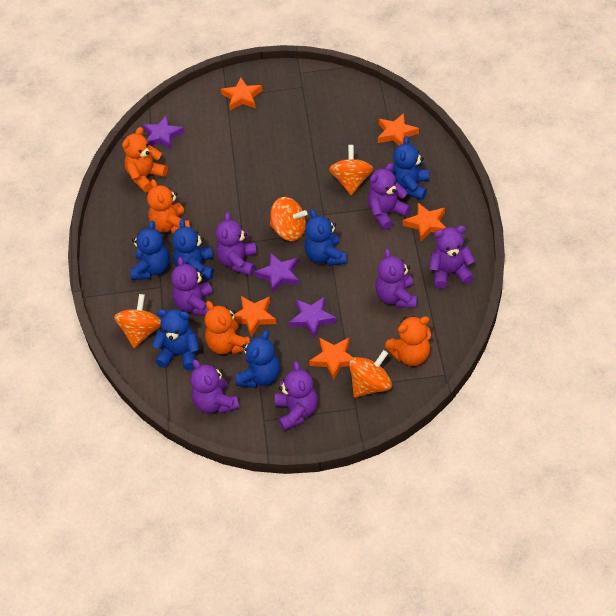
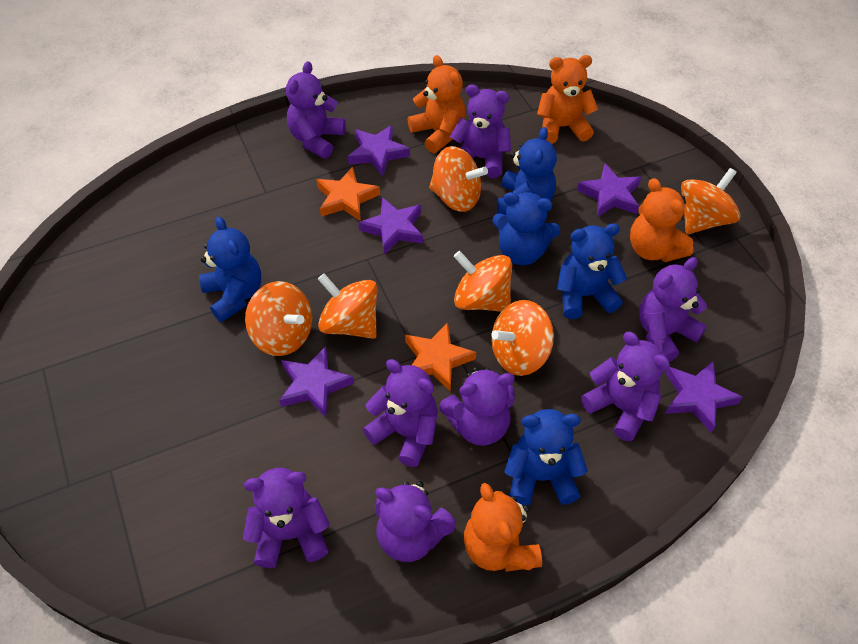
blue teddy bear: [130,221,170,280] [152,309,200,371] [172,219,214,280] [236,330,280,388] [304,209,347,266] [391,136,429,200] = 6 -> [199,217,261,322] [492,192,560,265] [497,127,557,215] [504,409,588,506] [557,223,627,319] = 5
orange spinning top: [114,294,161,348] [270,197,308,241] [329,145,373,195] [349,350,392,398] = 4 -> [245,281,312,356] [318,273,377,339] [429,146,488,212] [454,251,512,312] [491,300,554,376] [681,168,741,234] = 6
orange star: [221,77,262,110] [234,296,277,337] [309,338,353,380] [378,113,419,145] [403,203,446,241] = 5 -> [316,167,380,221] [405,322,476,392] = 2
purple star: [143,116,184,149] [254,253,299,294] [289,297,337,339] = 3 -> [279,346,354,417] [348,125,410,176] [358,197,423,255] [577,164,641,217] [665,361,742,433] = 5
purple teddy bear: [171,257,215,315] [191,359,239,414] [216,212,257,276] [275,362,318,431] [368,163,411,230] [375,249,417,308] [429,226,475,289] = 7 -> [243,468,330,568] [286,61,346,159] [363,359,438,467] [375,481,456,562] [439,367,515,446] [450,84,511,178] [581,332,670,441] [639,257,707,362] = 8

